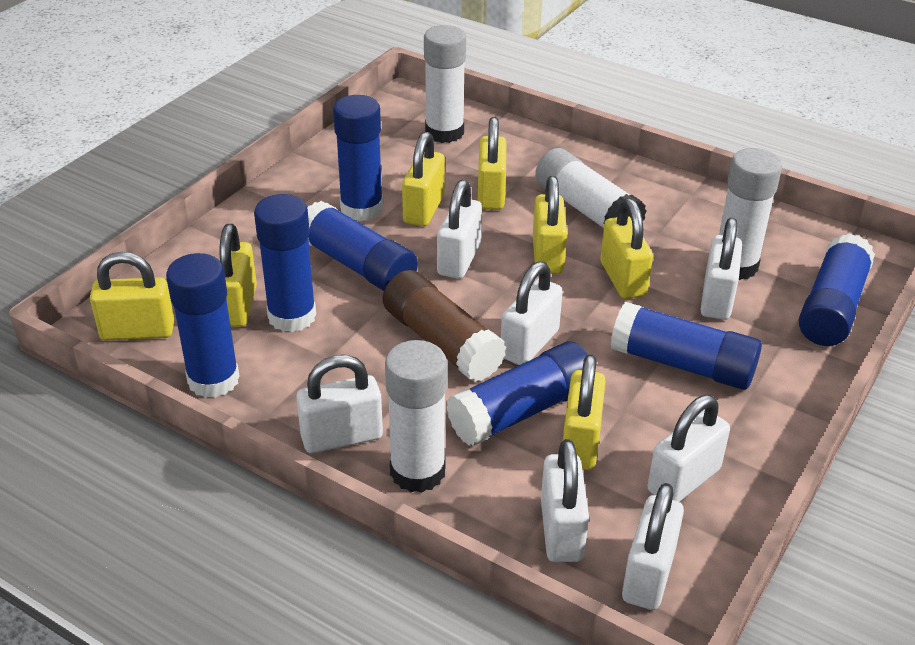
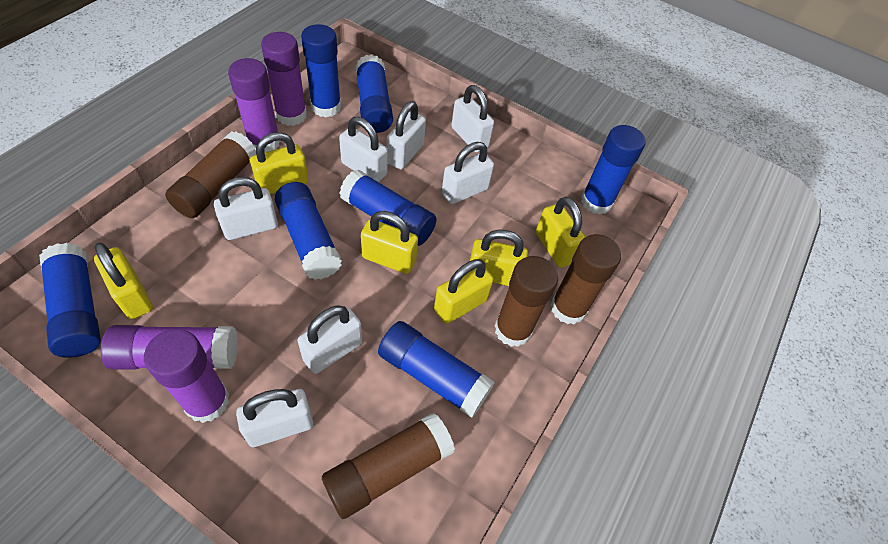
brown glue stick: [383,270,506,382] = 1 -> [165,131,256,218] [322,413,455,519] [495,256,558,347] [551,234,621,325] = 4
purple glue stick: none = 0 -> [101,325,238,369] [144,329,229,423] [228,58,281,153] [261,32,307,126] = 4
white glue stick: [385,340,447,493] [424,25,466,143] [535,148,646,228] [719,148,782,280] = 4 -> none = 0
yellow padlock: [90,252,174,340] [218,224,257,327] [402,132,445,226] [478,117,506,210] [533,176,567,274] [563,354,606,470] [600,198,653,299] = 7 -> [94,242,153,319] [250,132,308,195] [361,211,418,274] [434,259,494,324] [470,230,528,286] [536,197,585,268] = 6

